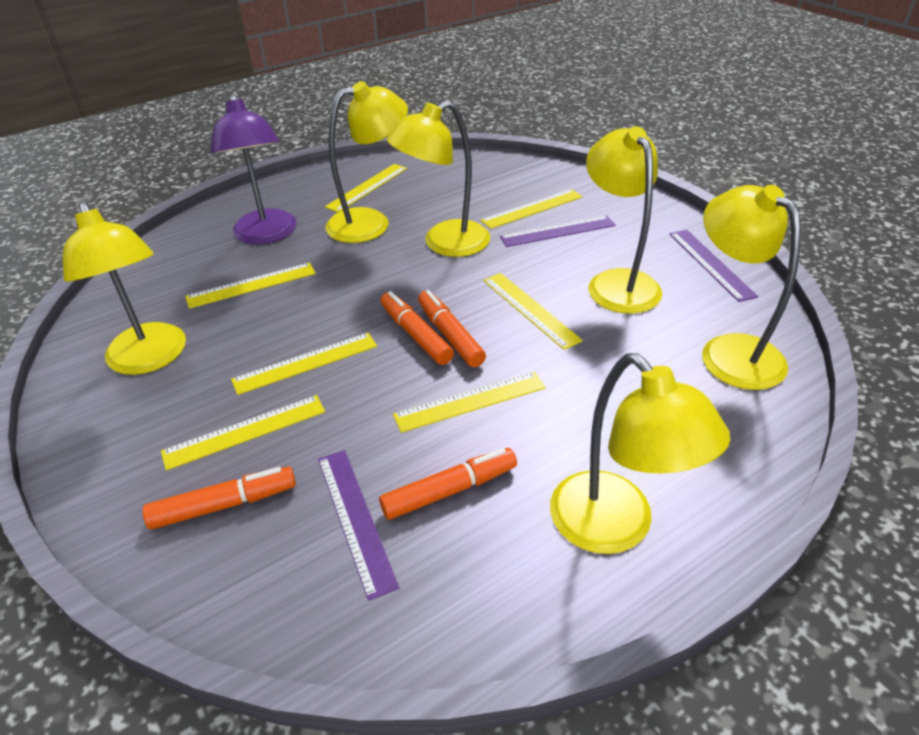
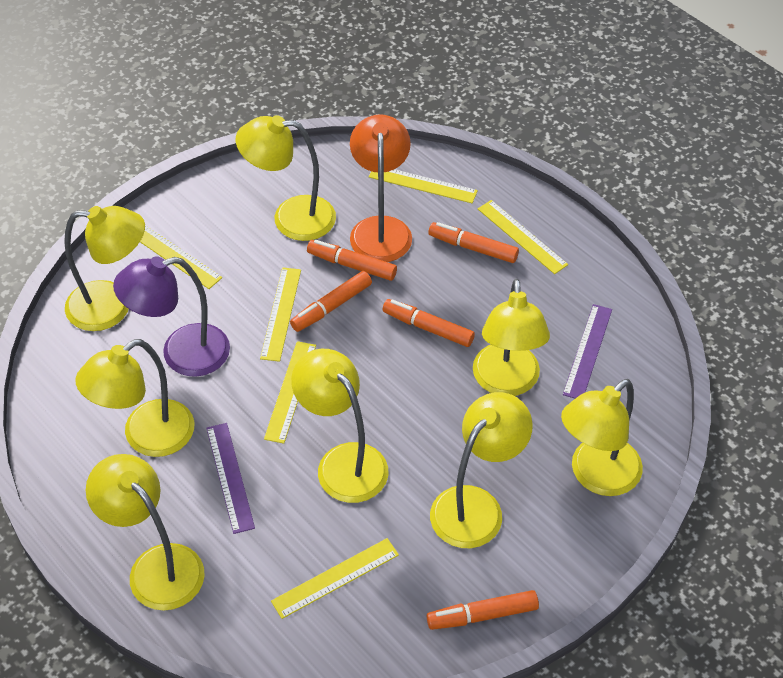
orange lamp: none = 0 -> [350,114,412,262] = 1
orange marker: [142,467,296,529] [379,448,517,520] [380,291,454,365] [418,290,486,367] = 4 -> [290,271,372,332] [307,240,397,281] [382,299,475,347] [427,590,539,630] [428,222,519,263] = 5
purple ruler: [318,450,399,601] [500,216,615,247] [669,230,758,302] = 3 -> [206,423,255,534] [563,304,612,398] = 2
yellow lamp: [63,201,186,375] [325,81,408,243] [387,101,490,257] [550,353,730,554] [586,126,662,314] [702,185,801,390] = 6 -> [64,206,145,331] [75,339,194,457] [86,454,205,611] [236,115,336,241] [291,349,388,503] [430,392,533,548] [473,279,550,396] [561,379,643,496] = 8
yellow ruler: [161,395,325,471] [185,263,316,309] [231,333,377,395] [325,164,407,212] [393,372,546,433] [480,189,583,229] [483,273,583,350] = 7 -> [140,225,222,289] [260,267,301,362] [264,341,316,444] [271,538,399,619] [369,169,478,203] [478,200,568,274] = 6

